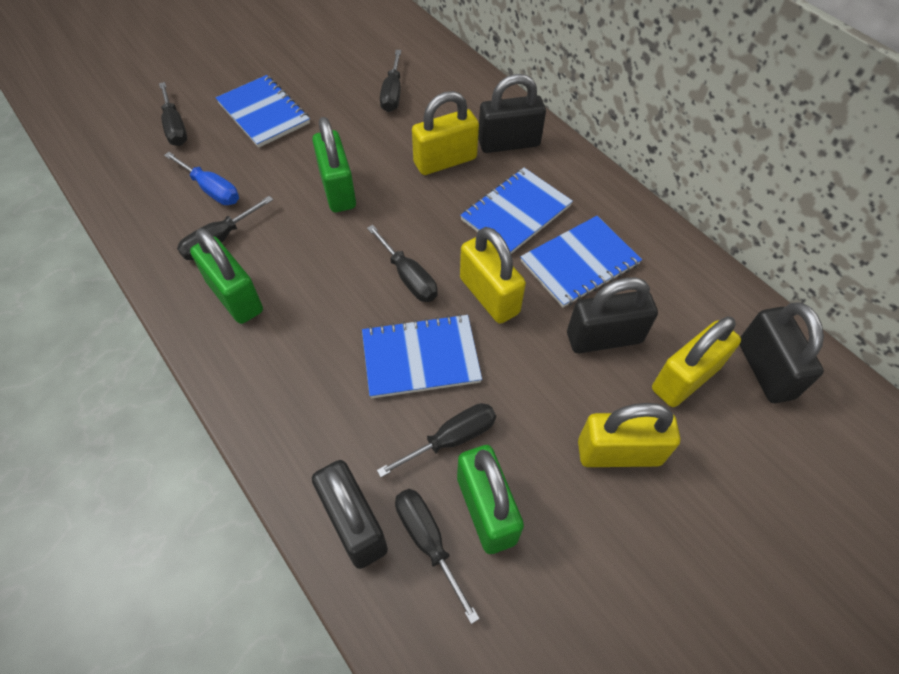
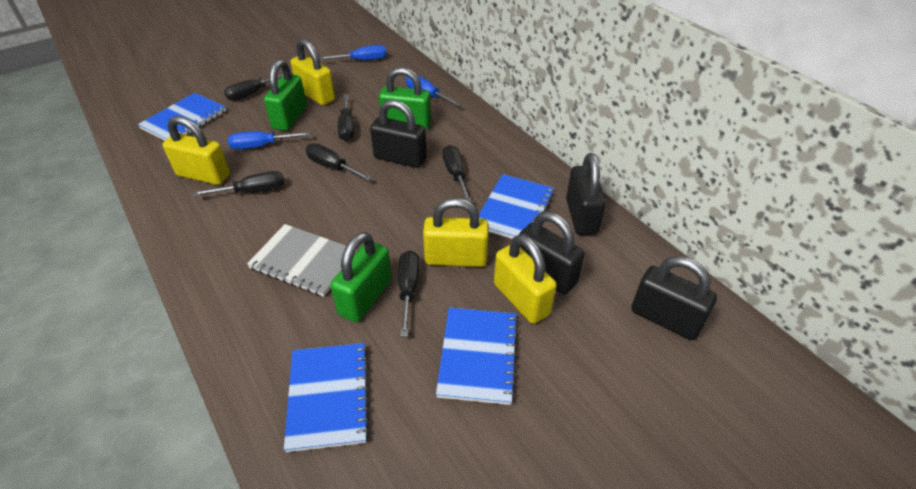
blue screwdriver: [164,152,239,205] = 1 -> [228,131,310,150] [320,45,387,60] [406,75,461,106] = 3
grey notebook: none = 0 -> [247,224,357,297] = 1

